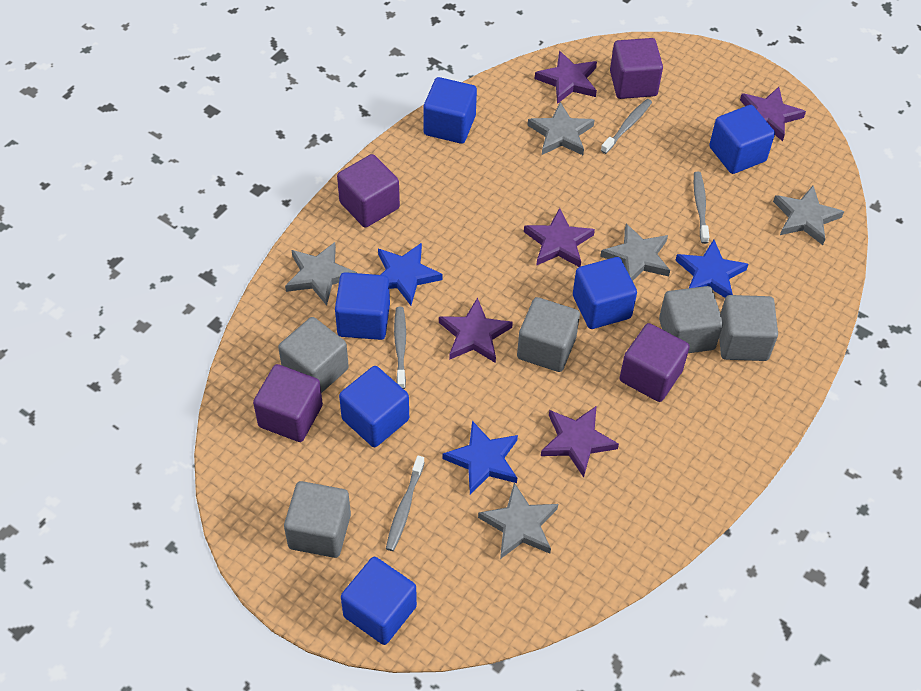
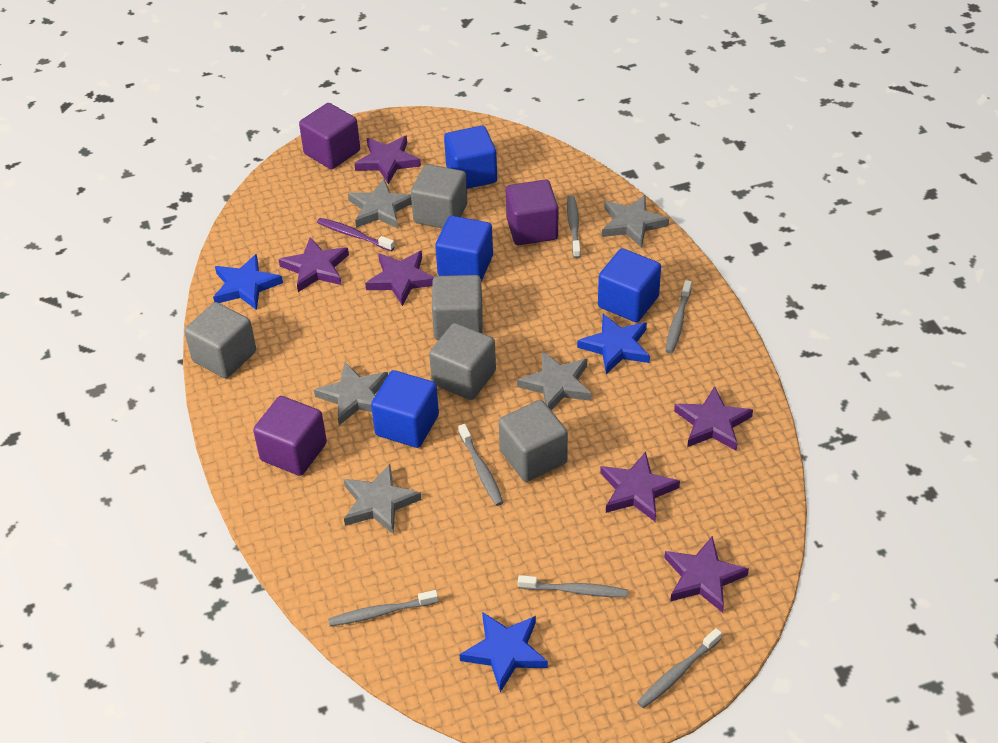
blue cube: [335,272,390,340] [339,366,409,447] [341,557,417,645] [423,77,477,144] [573,257,637,329] [709,105,775,174] = 6 -> [371,370,439,448] [435,216,493,282] [444,126,497,189] [598,248,661,322] = 4
grey toothbrush: [386,456,425,551] [394,307,406,389] [601,99,652,154] [694,172,709,244] = 4 -> [328,590,438,626] [458,424,504,506] [518,575,628,597] [567,195,581,258] [637,628,722,708] [666,280,692,354] = 6
purple cube: [253,364,323,442] [337,154,400,228] [610,38,663,99] [620,323,690,402] = 4 -> [253,396,327,476] [299,103,360,169] [506,180,558,245] = 3
purple star: [439,297,513,363] [524,208,595,267] [535,51,597,104] [541,406,619,477] [740,87,806,141] = 5 -> [278,237,349,292] [354,136,421,184] [365,251,434,306] [600,452,680,522] [664,536,749,613] [674,386,753,451] = 6
purple toothbrush: none = 0 -> [317,218,395,251] = 1

